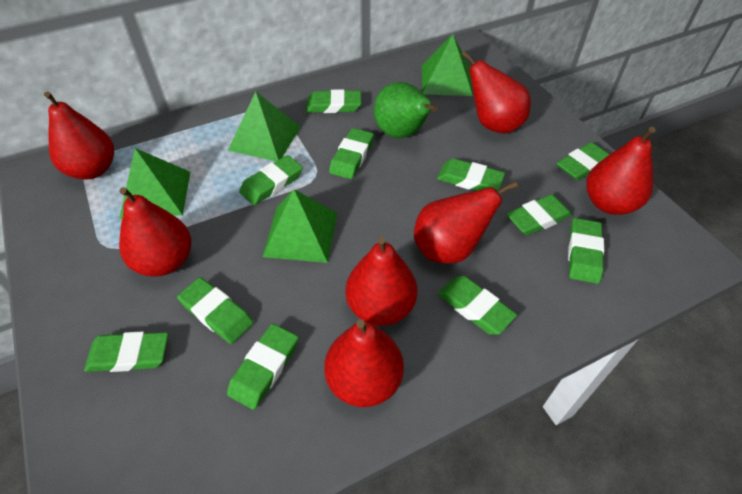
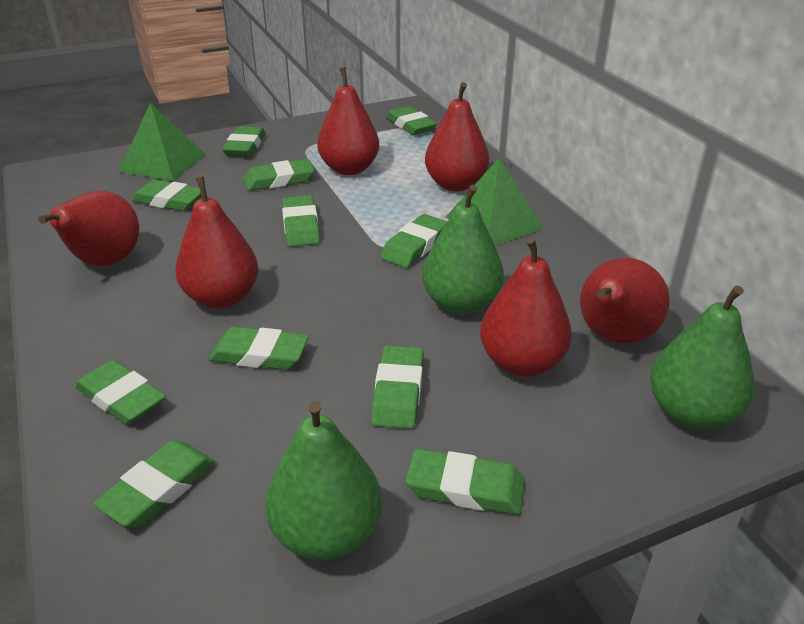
green pear: [374,82,437,138] = 1 -> [265,401,382,560] [422,185,504,314] [650,285,755,430] = 3
green pyramid: [119,148,190,219] [228,92,300,161] [262,189,337,263] [422,34,473,96] = 4 -> [118,103,205,181] [446,157,544,246] = 2
red pear: [44,91,114,180] [119,187,191,277] [324,319,404,407] [346,237,418,326] [414,181,518,264] [462,51,531,134] [586,127,656,215] = 7 -> [38,191,139,266] [175,176,259,309] [317,67,380,175] [425,82,489,191] [480,237,572,376] [580,258,670,344] = 6

